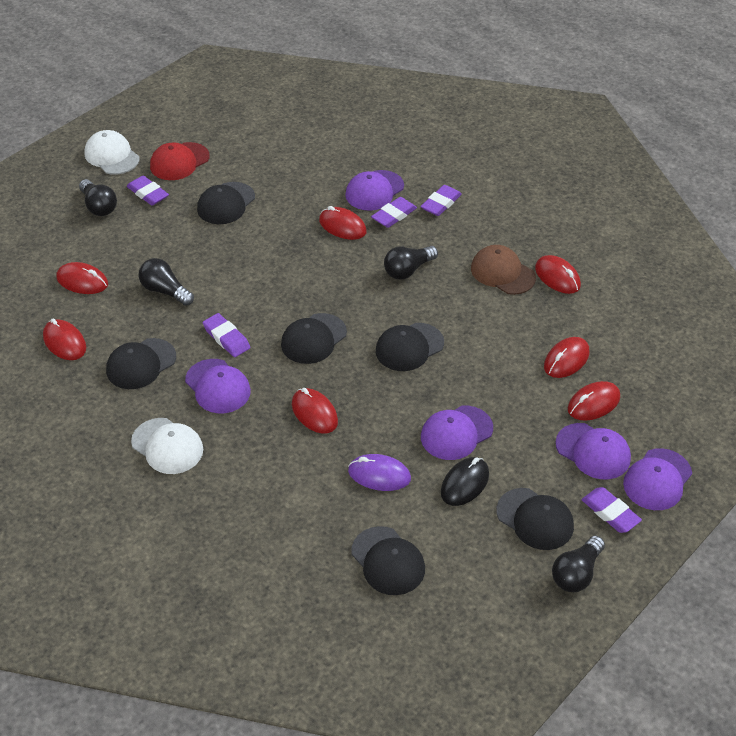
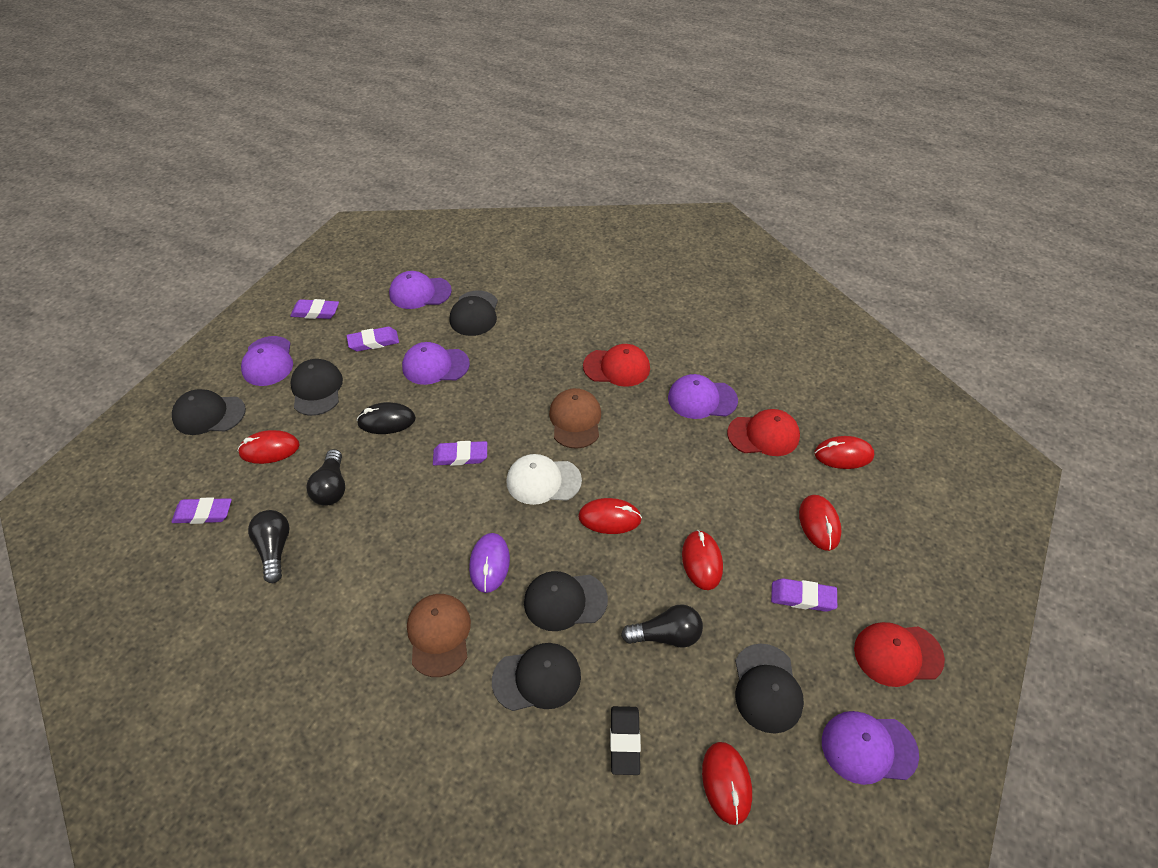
black eraser: none = 0 -> [610,706,641,775] = 1
black light bulb: [79,179,117,216] [139,258,194,306] [384,246,438,280] [552,536,605,592] = 4 -> [248,510,290,583] [306,449,345,506] [621,604,703,648] = 3
brown cap: [471,245,536,295] = 1 -> [407,594,471,677] [549,388,601,449] = 2
red cap: [150,142,210,180] = 1 -> [583,344,650,387] [727,409,800,456] [854,622,945,687] = 3
red mouse: [43,318,86,360] [56,262,108,294] [292,388,338,433] [319,206,367,240] [535,255,581,294] [544,337,590,378] [568,381,620,421] = 7 -> [238,430,300,464] [578,498,642,534] [682,530,723,590] [702,742,752,825] [799,495,842,551] [814,436,874,469] = 6
white cap: [84,130,140,175] [131,418,203,474] = 2 -> [506,454,582,505] = 1

